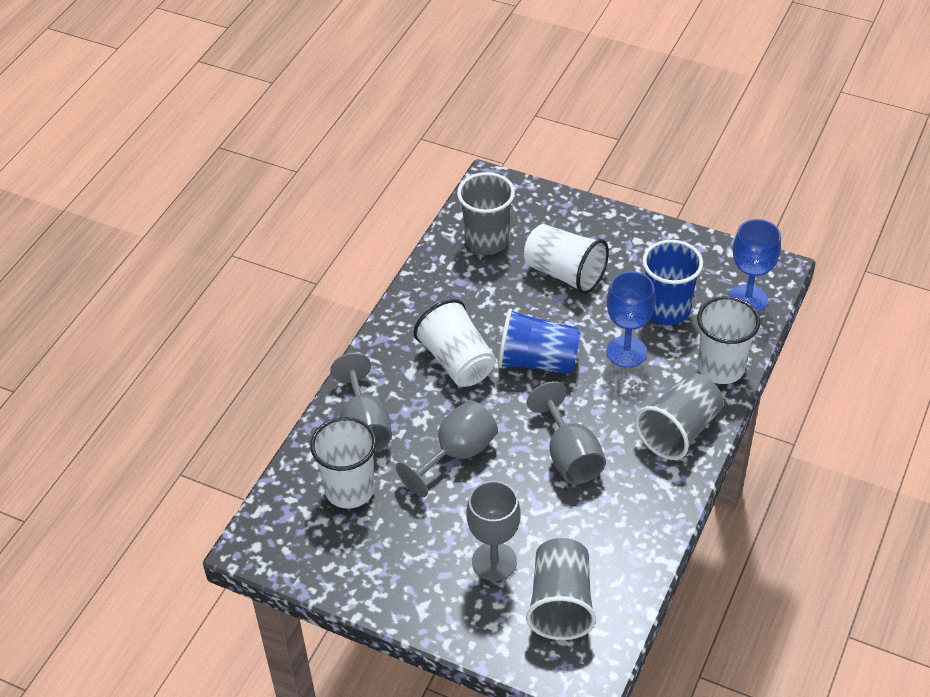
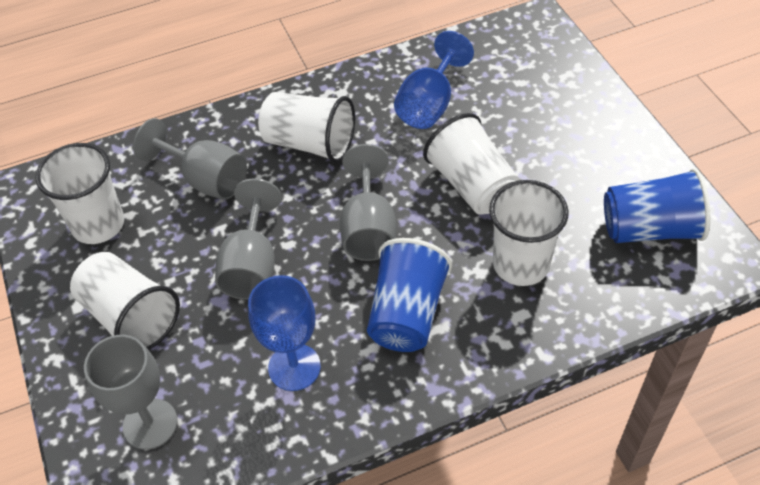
grey cup: [457,172,515,255] [526,538,596,640] [635,373,723,460] = 3 -> none = 0
white cup: [310,417,376,509] [414,299,496,387] [524,224,609,294] [697,296,760,384] = 4 -> [35,143,124,244] [70,252,180,350] [258,92,355,163] [423,113,520,215] [489,180,569,286] = 5

